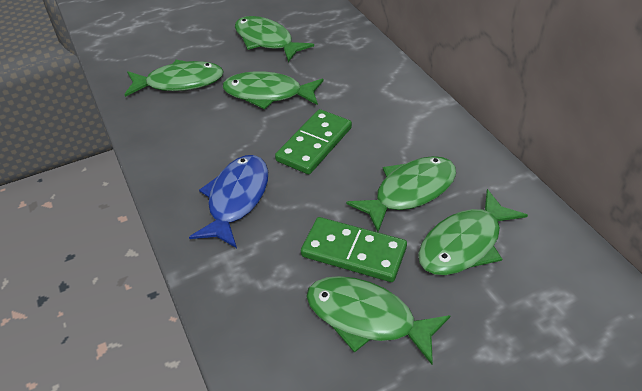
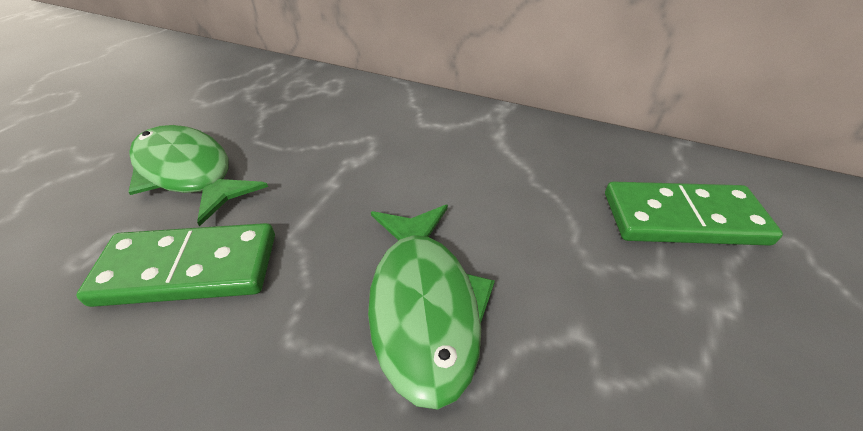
blue fish: [189,155,268,248] = 1 -> none = 0
green fish: [124,60,224,97] [223,71,324,109] [235,16,314,62] [306,276,451,365] [346,156,456,232] [418,189,528,275] = 6 -> [128,125,268,227] [368,205,495,410] = 2

